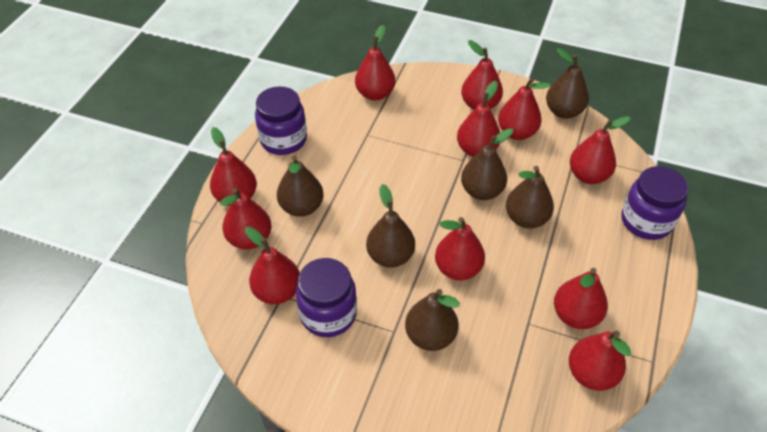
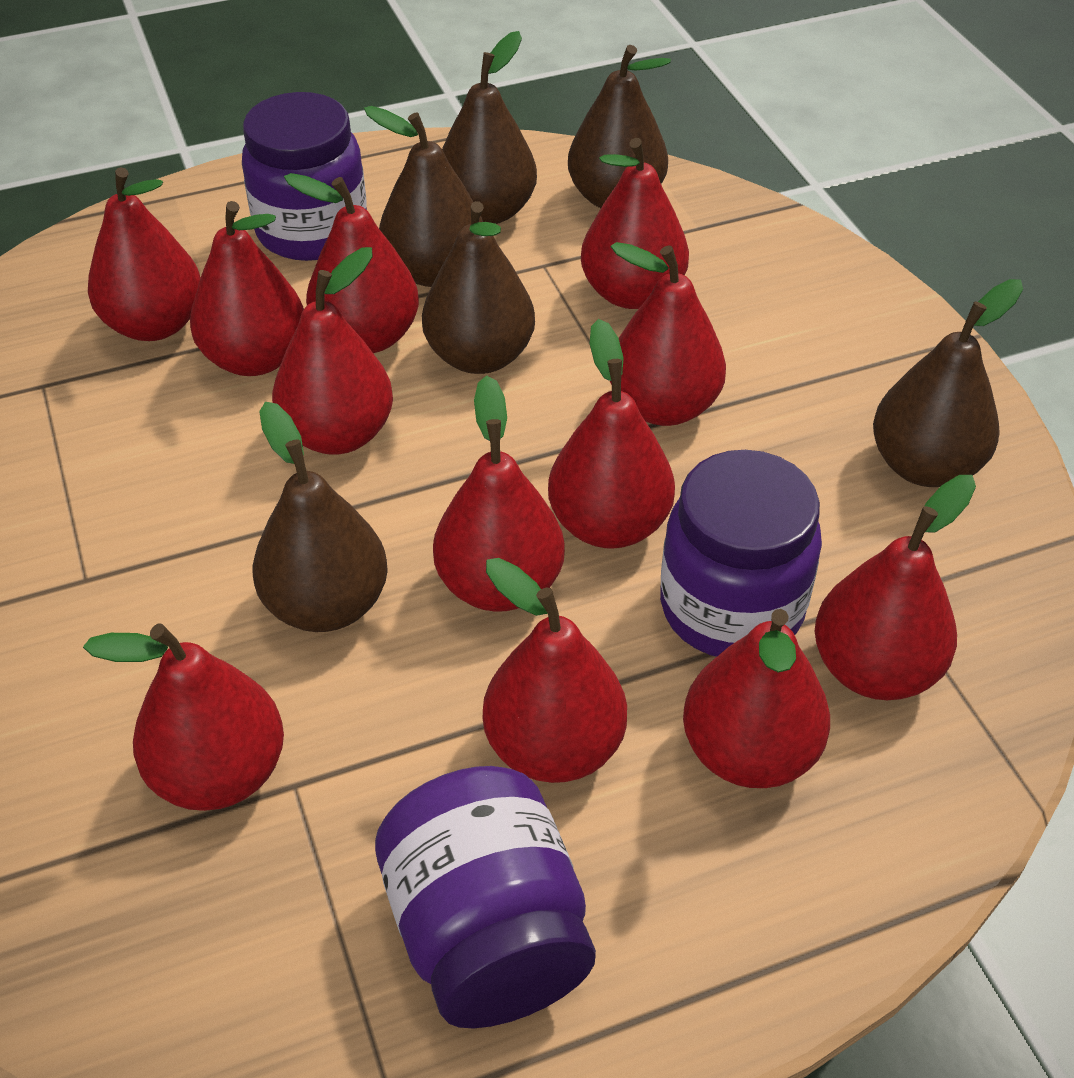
red pear: [210,127,257,206] [220,188,271,250] [245,227,300,304] [355,25,395,100] [435,217,485,280] [457,81,500,157] [461,40,503,110] [498,78,551,140] [554,268,608,329] [569,331,631,391] [570,116,631,184] = 11 -> [83,624,284,811] [88,167,201,341] [190,201,304,376] [272,247,393,455] [284,173,419,353] [433,375,565,612] [483,558,627,783] [548,319,675,549] [581,138,689,309] [610,242,726,426] [683,609,830,788] [814,475,976,700] = 12

